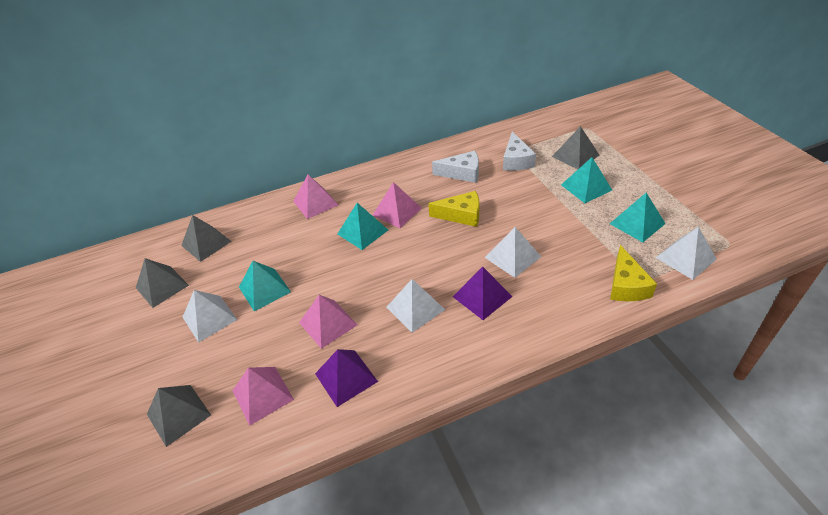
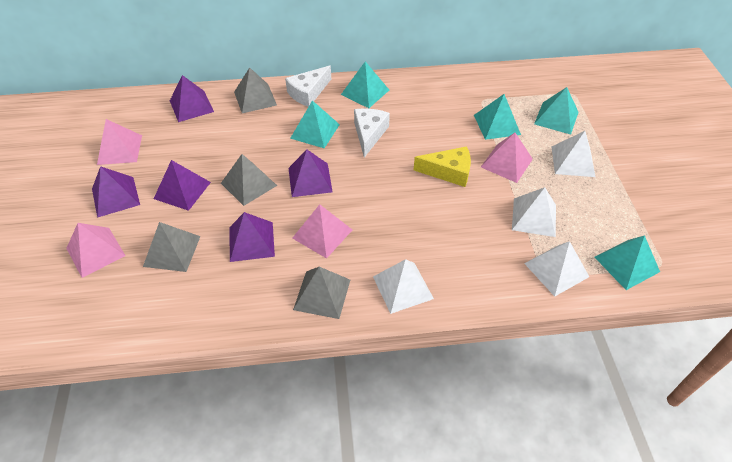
purple pyramid: [315,349,378,407] [453,267,512,320] = 2 -> [92,166,140,218] [154,160,211,211] [170,75,214,122] [230,212,275,262] [289,150,333,197] = 5
turquoise pyramid: [239,261,291,311] [338,203,388,250] [561,157,612,203] [610,193,665,242] = 4 -> [290,100,340,148] [341,61,389,108] [474,94,521,140] [534,87,579,135] [595,235,660,290] = 5
yellow cheese: [428,191,479,227] [610,245,657,301] = 2 -> [414,146,471,187] = 1

